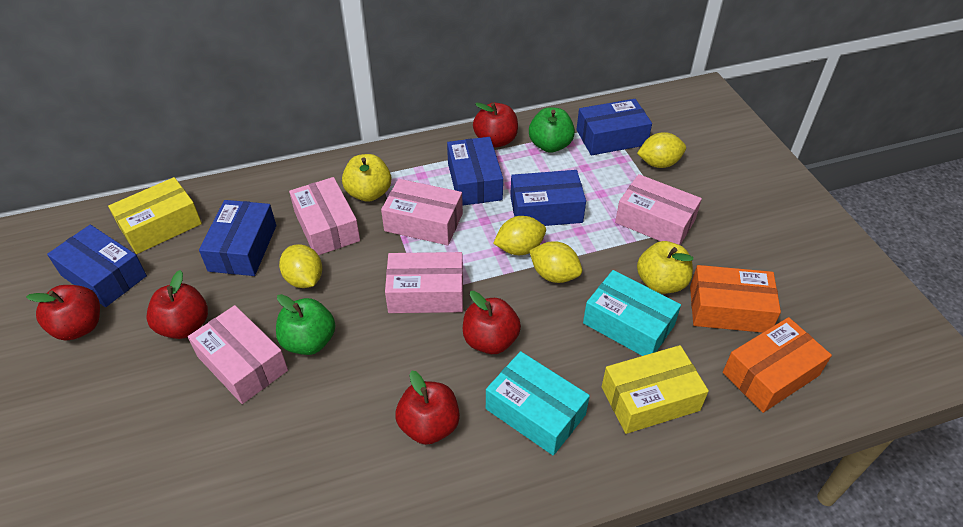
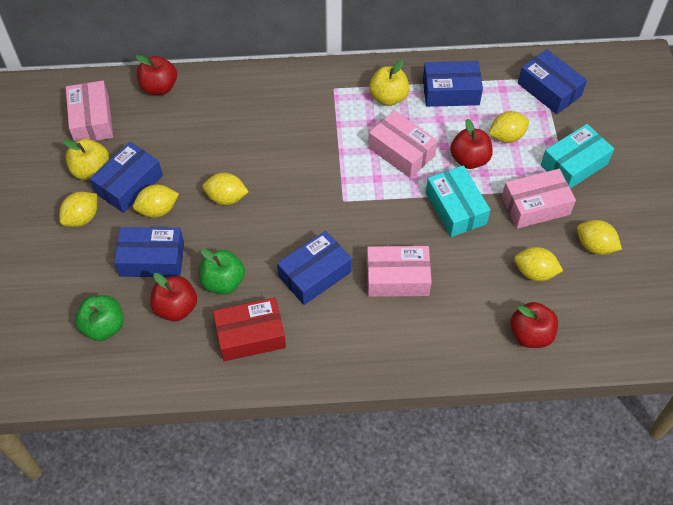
orange box: [690,265,781,333] [723,317,832,413] = 2 -> none = 0
pink box: [188,305,288,404] [289,177,360,255] [381,179,463,245] [385,252,463,313] [615,174,702,245] = 5 -> [66,81,113,142] [367,246,432,297] [368,110,437,178] [502,169,576,229] = 4
red apple: [26,285,100,340] [146,270,208,339] [395,370,460,445] [463,291,521,354] [473,103,518,148] = 5 -> [136,55,177,95] [150,273,197,321] [450,119,493,169] [510,302,558,348] = 4
red box: none = 0 -> [213,298,286,361] = 1
yellow box: [108,177,202,254] [602,345,709,434] = 2 -> none = 0
yellow lemon: [279,244,322,288] [493,216,546,255] [529,241,582,283] [637,132,686,168] = 4 -> [59,192,97,227] [133,185,179,218] [203,173,249,205] [489,111,529,143] [514,247,563,281] [577,220,622,255] = 6

